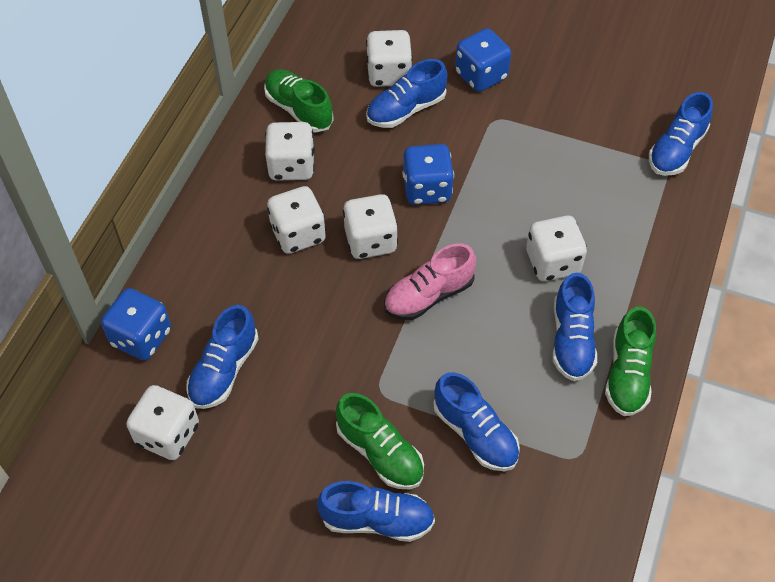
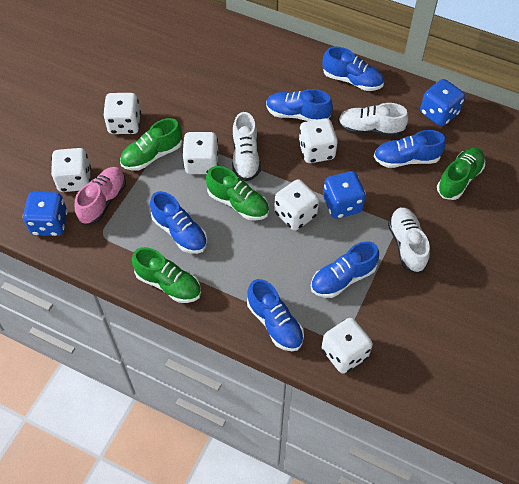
green shoe: [264,69,334,133] [336,393,424,489] [605,307,656,416] = 3 -> [120,118,182,171] [132,247,201,303] [206,166,269,220] [437,148,485,200] = 4
white shoe: none = 0 -> [232,112,261,181] [338,103,409,137] [388,207,430,273] = 3

